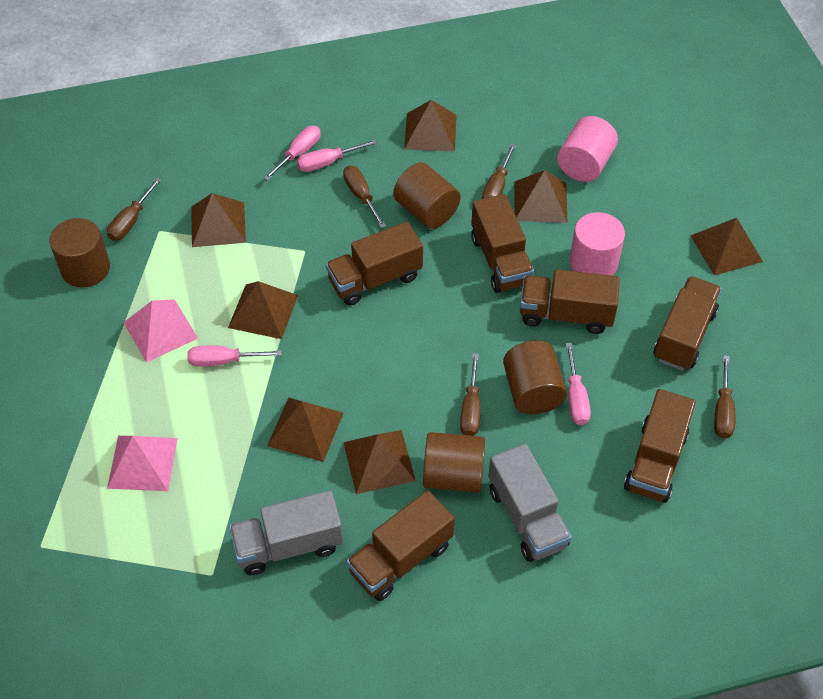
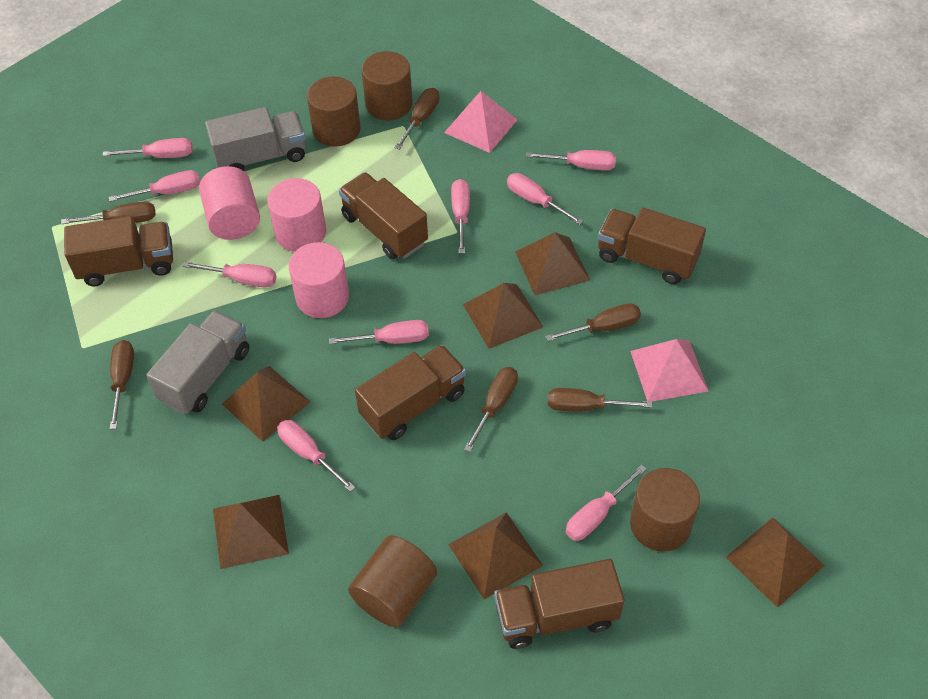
brown pyramid: [191,193,246,247] [228,281,298,339] [267,398,344,462] [343,430,416,494] [404,100,457,152] [514,170,567,223] [690,218,763,276] = 7 -> [213,495,289,569] [222,366,310,442] [448,512,543,599] [463,283,543,349] [515,232,590,295] [726,517,825,608] = 6
brown screwdriver: [107,178,161,241] [343,166,386,228] [460,353,481,436] [482,144,516,199] [714,355,735,439] = 5 -> [61,202,156,224] [110,340,134,429] [394,88,439,150] [464,367,518,452] [545,303,641,341] [548,388,652,411] = 6
brown truck: [326,222,423,305] [347,490,455,601] [471,194,534,293] [520,269,620,334] [624,389,696,503] [654,276,722,371] = 6 -> [64,216,173,286] [339,172,428,260] [355,345,466,440] [494,559,624,649] [598,207,706,284] = 5
pink cylinder: [557,116,618,182] [570,212,625,276] = 2 -> [199,166,260,240] [267,178,326,252] [289,242,349,318] = 3
pink screwdriver: [187,346,282,367] [263,126,321,181] [297,140,377,172] [566,343,591,425] = 4 -> [103,138,193,158] [109,170,200,202] [183,262,276,288] [277,420,356,492] [329,320,429,344] [451,179,470,254] [507,173,584,225] [526,150,616,171] [566,464,647,541] = 9

